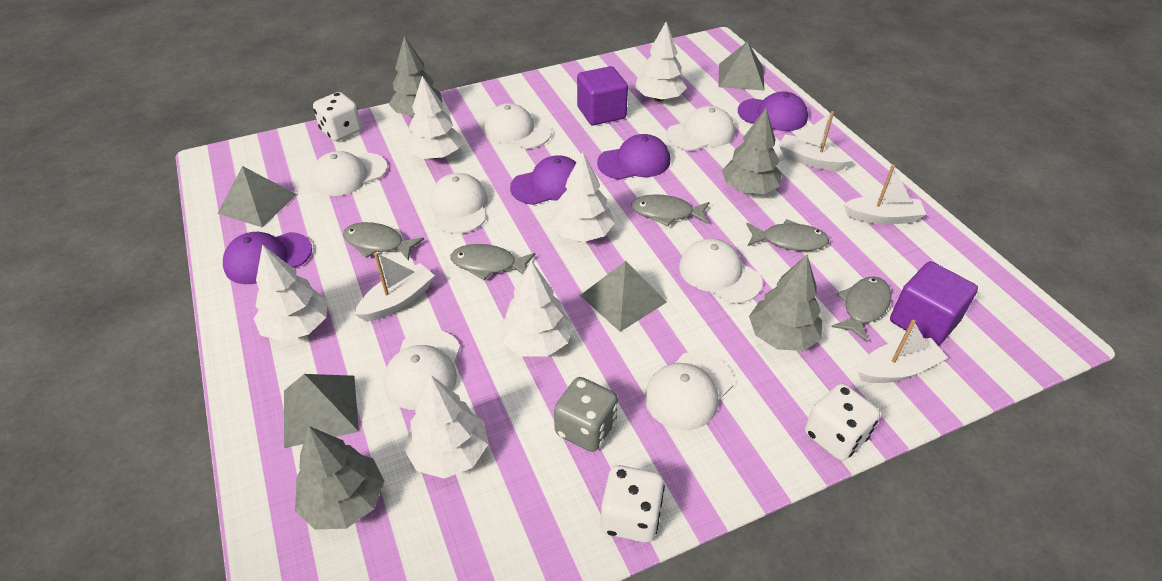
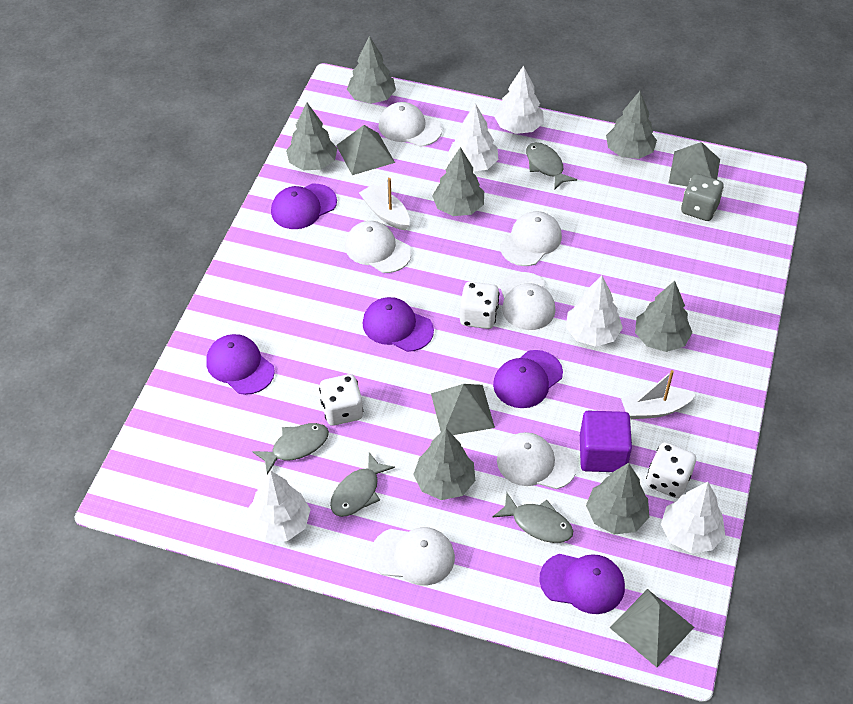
grey fish: [343,222,424,261] [450,244,535,280] [631,194,710,227] [746,219,829,251] [832,276,891,343] = 5 -> [252,423,329,474] [330,452,395,517] [492,492,573,543] [526,142,577,190] = 4
grey tree: [295,426,384,530] [389,36,442,116] [722,109,782,194] [749,255,822,351] = 4 -> [286,103,337,170] [347,36,396,104] [413,428,475,500] [432,147,484,216] [586,463,649,535] [606,91,657,159] [635,281,692,352] = 7
purple cap: [223,232,312,284] [510,155,577,205] [597,134,670,180] [738,91,808,131] = 4 -> [206,334,275,395] [271,184,337,229] [362,297,434,352] [493,350,563,408] [539,554,625,614] = 5
purple cube: [577,66,628,125] [890,261,978,346] = 2 -> [580,411,632,472] = 1
white boat: [354,252,435,322] [779,111,852,171] [844,164,926,224] [858,320,948,383] = 4 -> [359,178,410,230] [621,370,696,419] = 2
white cap: [311,151,387,196] [384,330,460,410] [430,173,488,234] [483,103,551,149] [645,352,734,430] [666,106,735,151] [679,238,762,304] = 7 -> [345,221,411,273] [371,527,455,585] [378,102,442,147] [497,432,577,489] [500,211,562,266] [500,272,556,330] = 6
white tree: [254,245,327,342] [404,375,488,478] [405,76,462,159] [500,260,573,356] [551,152,615,242] [635,22,687,101] = 6 -> [247,470,311,541] [447,103,498,172] [494,66,544,134] [566,276,623,347] [661,482,725,553] = 5

